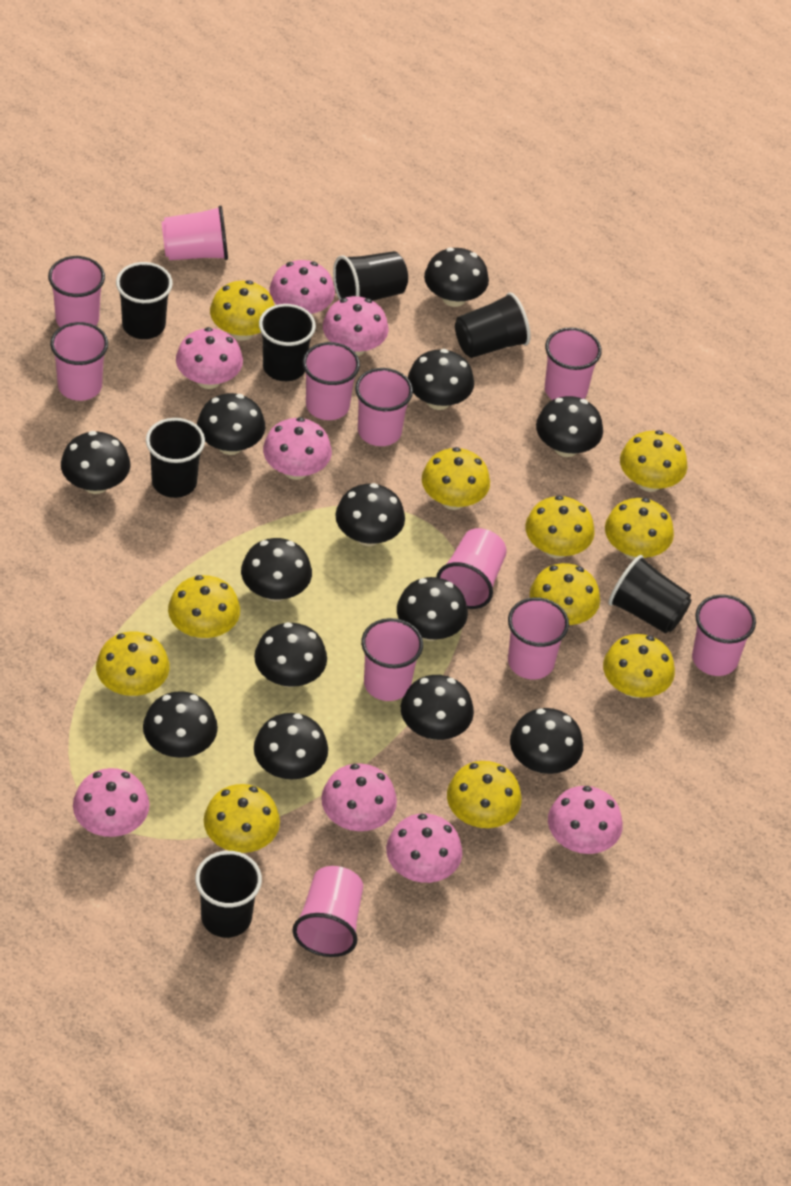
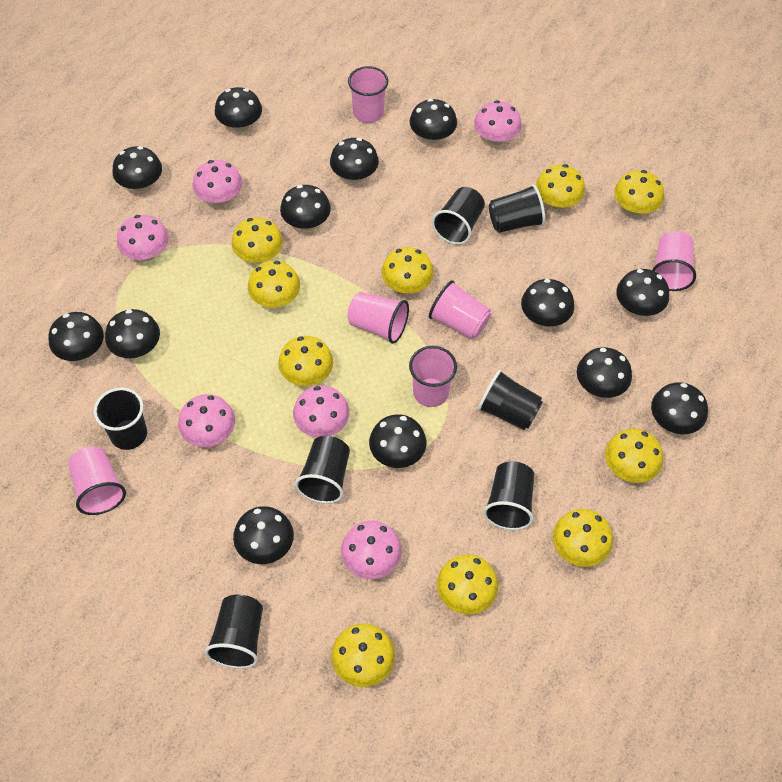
pink cup: [48,256,105,327] [50,322,108,401] [162,205,228,260] [292,866,363,957] [303,342,360,420] [355,368,413,446] [361,618,423,701] [436,528,507,609] [508,597,569,679] [545,327,602,400] [692,594,756,676] = 11 -> [68,447,126,515] [348,66,388,123] [348,292,409,344] [409,346,457,407] [429,280,491,339] [652,231,696,291] = 6
pink mushroom: [73,768,149,837] [176,327,243,389] [263,417,332,480] [270,260,335,315] [321,763,397,831] [323,296,389,356] [386,814,462,883] [548,786,623,854] = 8 -> [117,215,169,261] [178,394,235,447] [193,160,242,205] [293,385,350,437] [341,521,402,579] [474,100,522,145] = 6
yellow mushroom: [96,631,170,697] [168,575,240,640] [204,784,280,853] [210,280,275,341] [422,447,490,510] [447,761,522,828] [525,495,595,559] [530,563,600,625] [603,634,675,698] [605,498,674,560] [620,430,687,492] = 11 -> [231,217,283,264] [248,261,300,308] [278,336,333,386] [331,624,395,687] [382,247,434,294] [437,554,498,615] [536,164,585,210] [553,509,613,567] [605,429,663,483] [614,170,664,216] = 10

